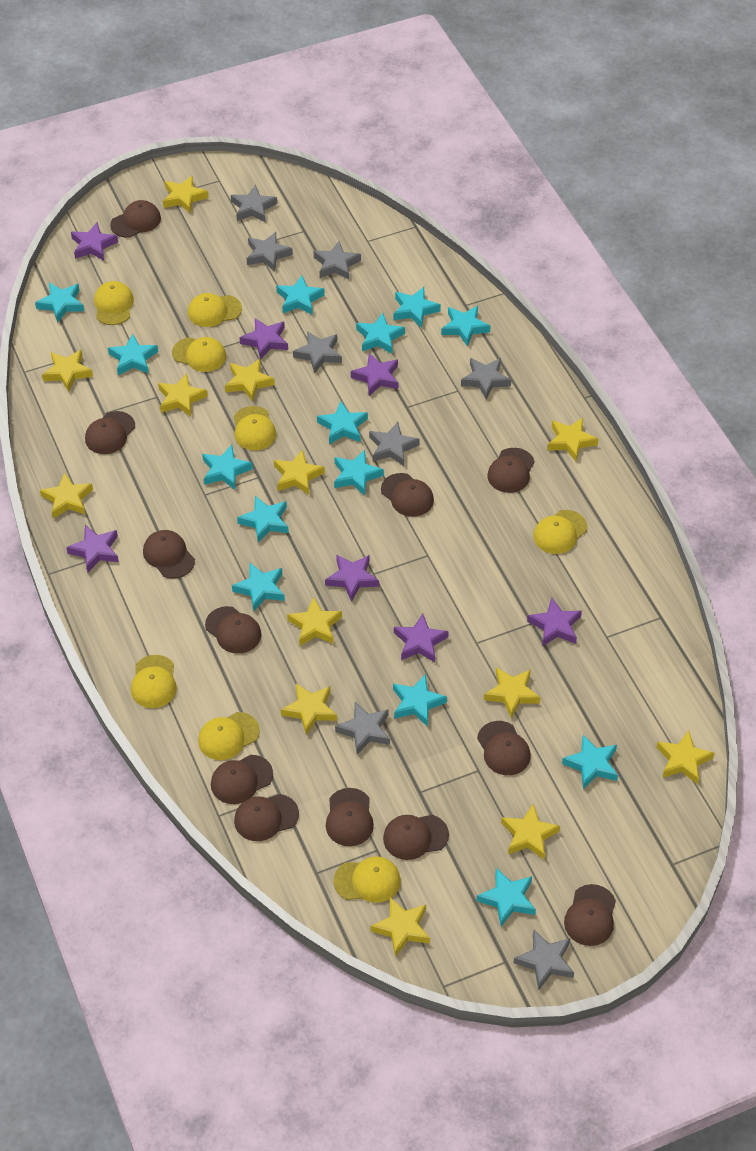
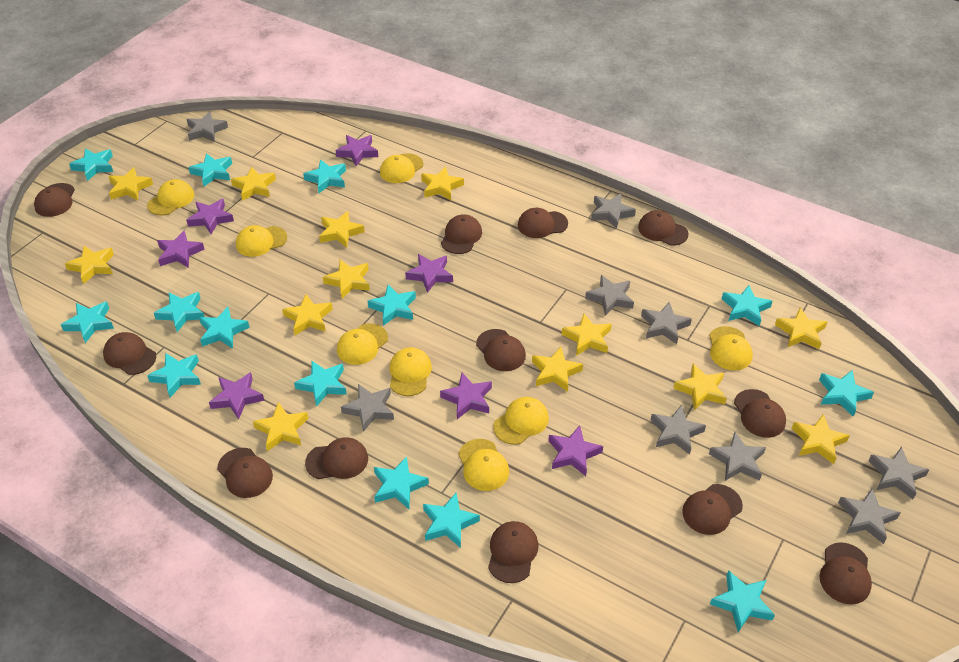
grey star: [231,185,277,223] [247,232,293,272] [293,331,342,373] [314,241,361,280] [335,702,390,755] [369,422,420,466] [461,358,511,399] [514,929,574,990] = 8 -> [186,111,228,142] [341,384,394,432] [585,275,634,316] [591,194,636,229] [641,302,692,344] [650,405,706,455] [709,432,766,481] [838,488,901,544] [868,446,929,499] = 9

